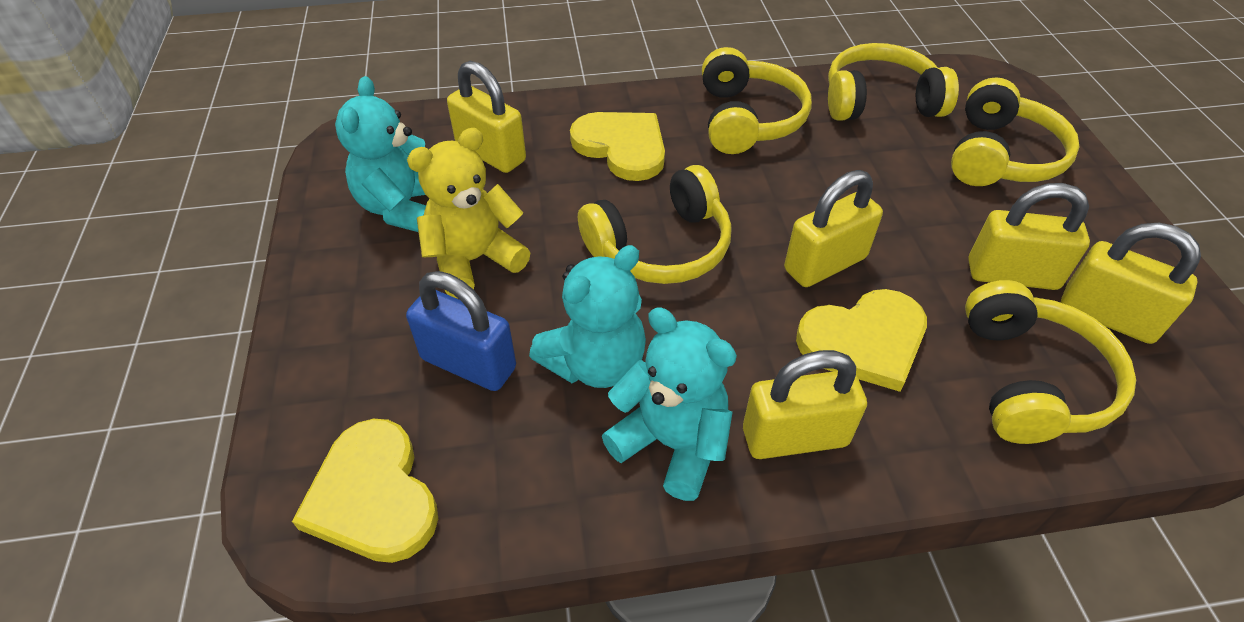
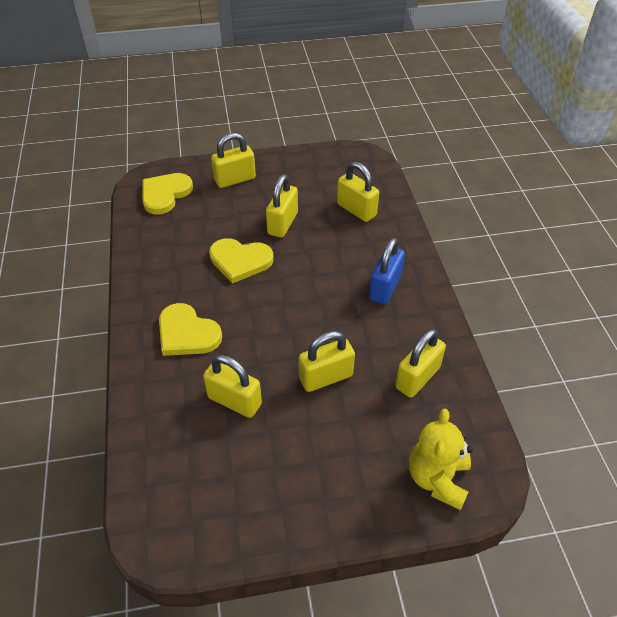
turquoise teddy bear: [335,76,426,232] [529,245,646,388] [602,307,737,501] = 3 -> none = 0
yellow headphones: [578,165,732,284] [702,47,812,154] [828,43,959,121] [951,78,1080,186] [965,280,1136,444] = 5 -> none = 0
yellow padlock: [447,61,526,173] [743,350,867,459] [784,170,883,287] [968,183,1090,290] [1061,223,1201,344] = 5 -> [203,355,262,418] [211,133,256,188] [266,174,298,238] [299,331,355,392] [337,162,379,222] [395,329,446,398] = 6

